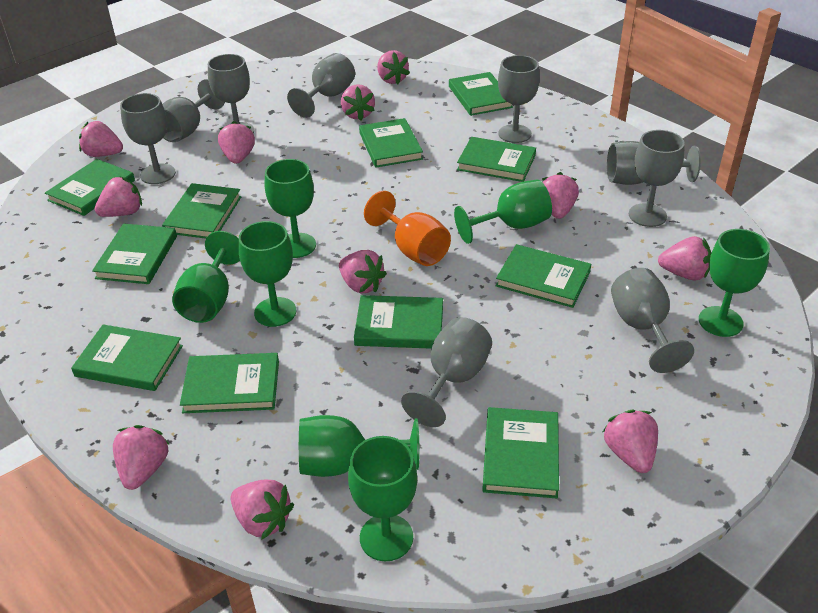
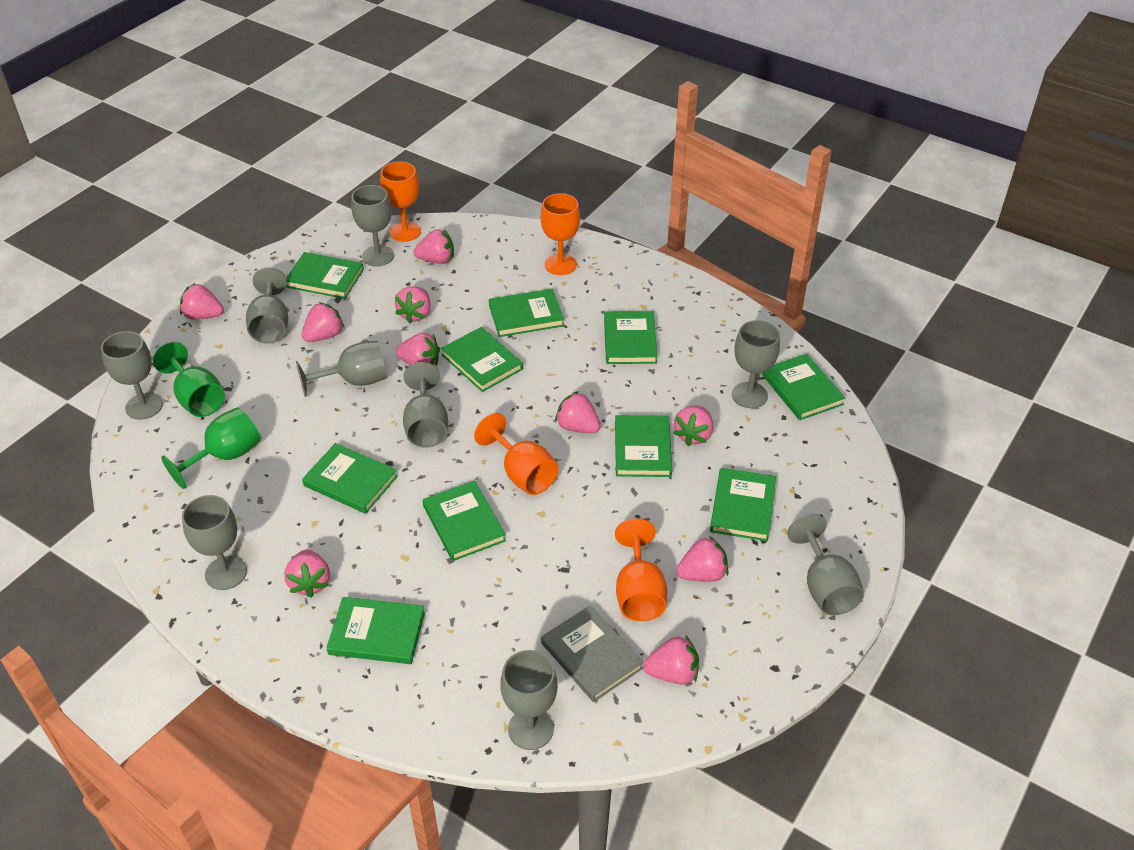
green book: [45,159,135,216] [71,324,183,391] [92,224,177,284] [162,183,241,239] [180,353,279,413] [354,295,443,349] [359,118,423,168] [449,72,513,116] [457,137,536,182] [482,407,559,498] [496,244,591,308] = 11 -> [286,252,364,299] [302,443,398,514] [326,597,425,664] [423,481,506,561] [441,327,523,392] [489,289,564,337] [604,311,658,364] [615,415,672,477] [710,468,776,541] [762,354,845,420] = 10
green goblet: [172,231,240,323] [239,221,297,327] [265,159,316,258] [299,415,419,477] [348,436,417,561] [454,180,552,244] [699,229,770,337] = 7 -> [153,342,225,417] [161,407,261,489] = 2
grey book: none = 0 -> [541,606,644,702] = 1
orange goblet: [364,191,451,266] = 1 -> [380,162,421,242] [474,413,559,495] [541,193,580,275] [615,519,667,621] = 4
pink strawberry: [79,121,123,157] [95,176,142,217] [113,425,170,490] [218,121,255,164] [230,480,294,540] [339,250,387,293] [341,85,375,121] [377,50,410,84] [542,172,579,219] [603,410,658,473] [658,236,711,280] = 11 -> [180,283,224,320] [284,550,330,598] [302,302,344,342] [395,286,431,324] [396,333,440,366] [413,229,454,264] [555,391,601,433] [643,635,699,685] [673,406,713,446] [676,536,729,582] = 10

